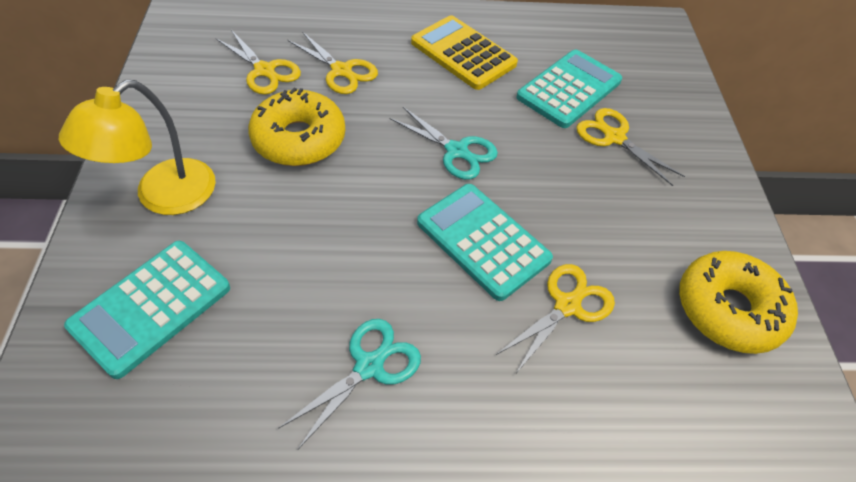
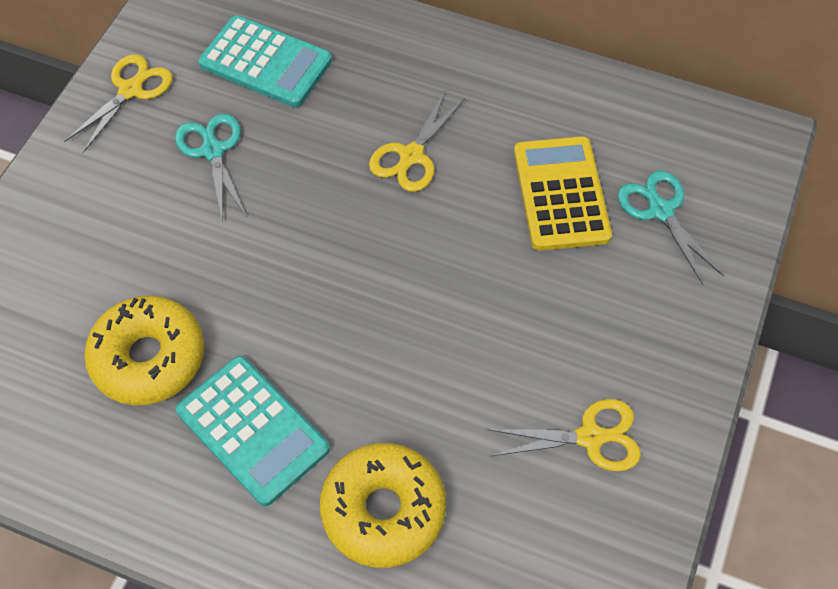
turquoise calculator: [64,241,230,379] [417,184,553,301] [516,50,622,128] = 3 -> [176,356,330,506] [198,15,332,107] = 2
yellow lamp: [59,80,216,215] = 1 -> none = 0
yellow scissors: [215,30,301,94] [288,31,378,94] [496,264,615,373] [576,108,685,186] = 4 -> [64,54,173,153] [369,91,465,192] [487,399,641,471] = 3

